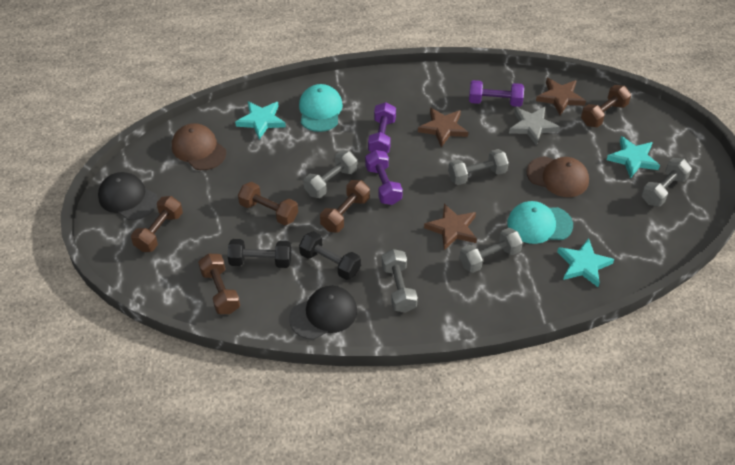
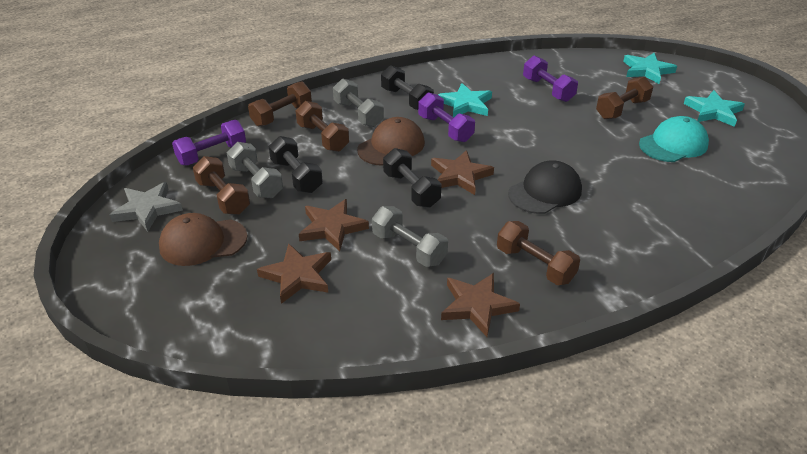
black cap: [98,172,158,220] [289,286,357,340] = 2 -> [508,160,582,214] = 1
black dumbbell: [227,239,291,268] [299,231,361,280] = 2 -> [269,136,323,193] [381,65,434,110] [383,148,441,208] = 3
brown star: [418,108,468,147] [424,204,477,250] [536,78,586,115] = 3 -> [257,244,331,304] [299,199,369,251] [431,150,494,195] [441,273,520,337] = 4
grey dumbbell: [304,150,357,198] [382,249,418,313] [448,149,509,185] [459,228,523,273] [641,158,692,207] = 5 -> [227,142,283,198] [333,79,384,127] [372,206,448,267] = 3
turquoise cap: [299,84,343,132] [507,201,573,244] = 2 -> [639,116,709,162] = 1

